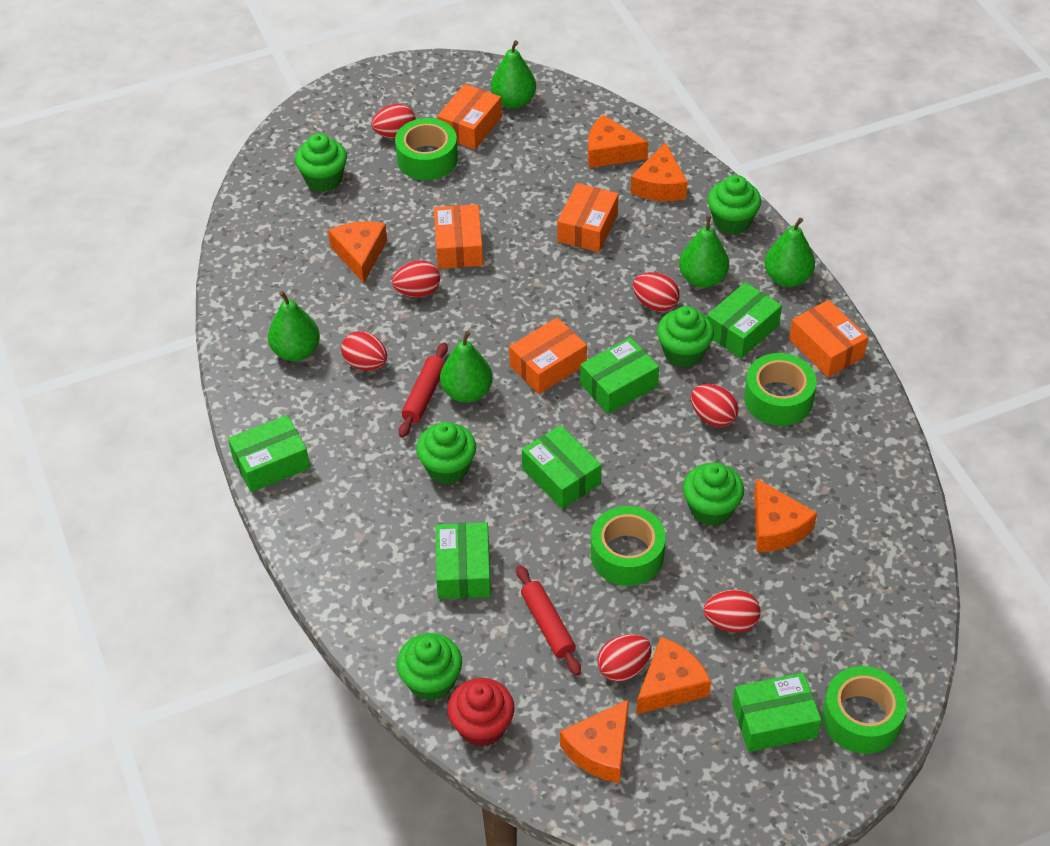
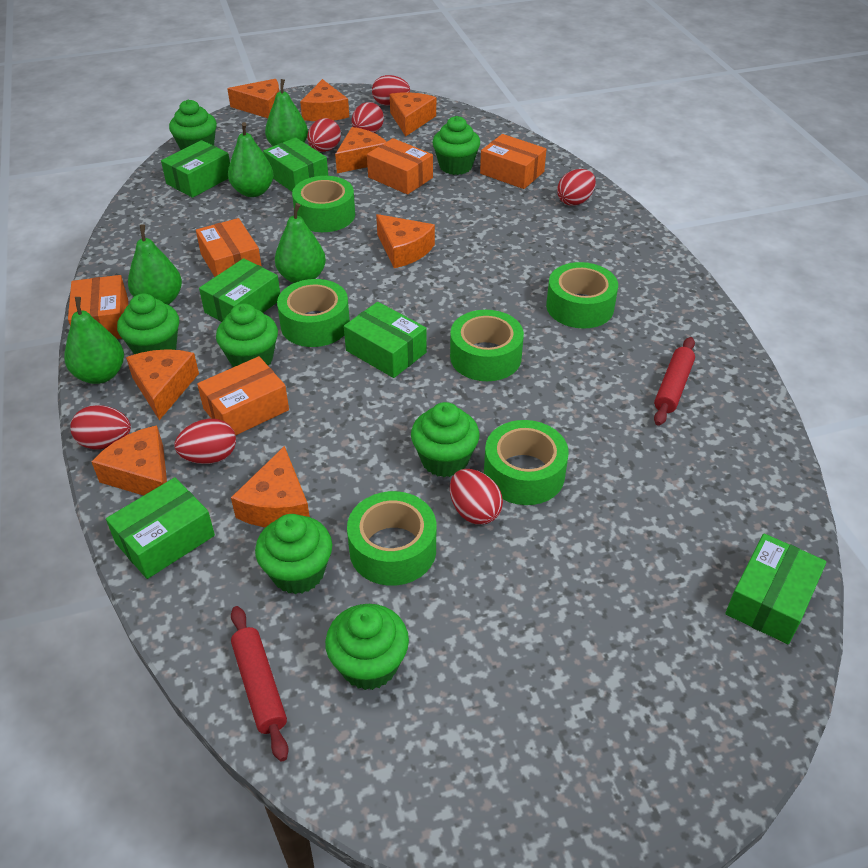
green cupcake: [295,133,347,192] [397,633,462,701] [416,422,476,484] [657,306,714,367] [683,462,744,526] [708,175,761,235] = 6 -> [117,294,179,354] [169,100,217,150] [216,303,278,367] [255,514,332,594] [325,604,409,690] [411,402,479,477] [433,116,480,175] = 7
green tape: [395,118,458,180] [591,506,666,586] [744,353,817,426] [822,666,907,754] = 4 -> [277,279,350,347] [292,176,355,232] [347,491,436,586] [450,310,524,381] [484,420,569,505] [546,262,618,329] = 6
orange cheese: [328,221,387,283] [560,699,629,783] [588,115,648,168] [630,142,688,201] [636,637,711,714] [754,478,817,552] = 6 -> [92,425,167,496] [126,349,199,420] [227,79,279,118] [231,446,310,527] [300,79,349,121] [335,127,386,173] [376,214,435,268] [390,92,436,136] = 8
red cupcake: [447,678,515,747] = 1 -> none = 0

